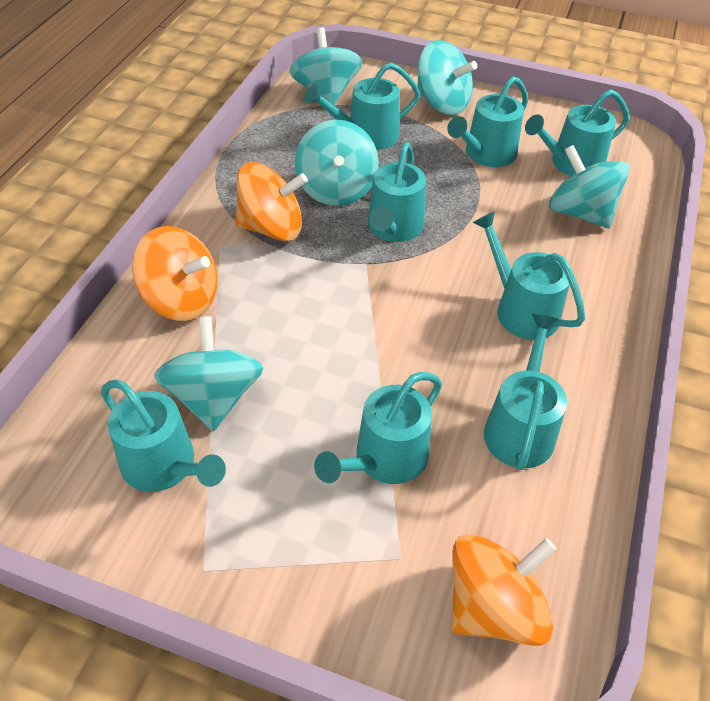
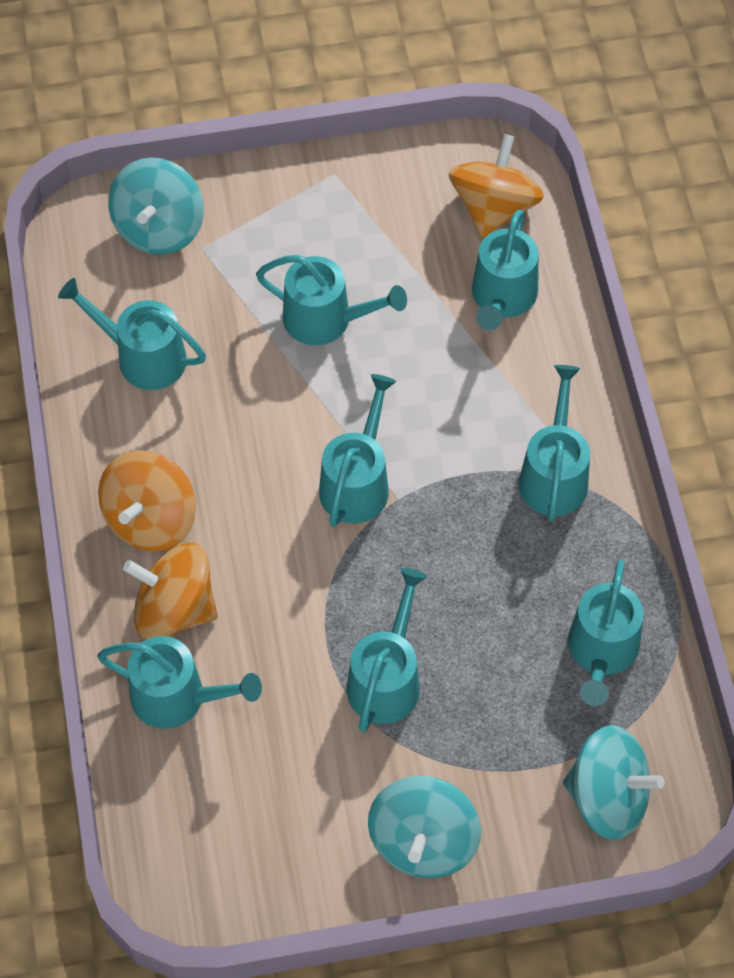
turquoise spinning top: [154,316,263,431] [289,28,362,105] [295,120,379,206] [417,40,477,115] [549,145,630,228] = 5 -> [108,158,204,255] [368,776,481,878] [563,725,665,840] = 3

